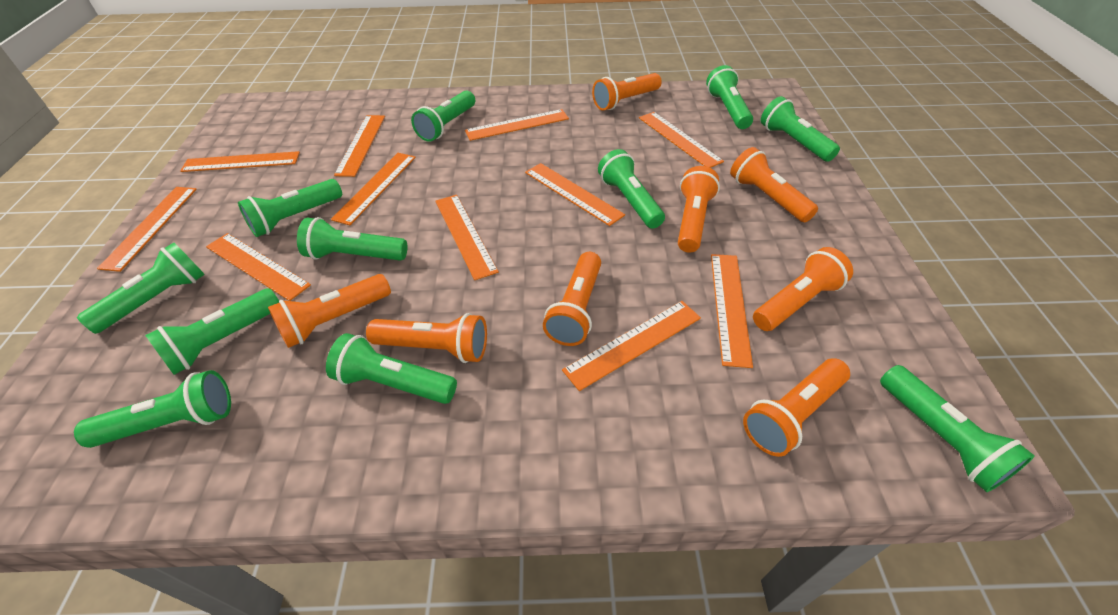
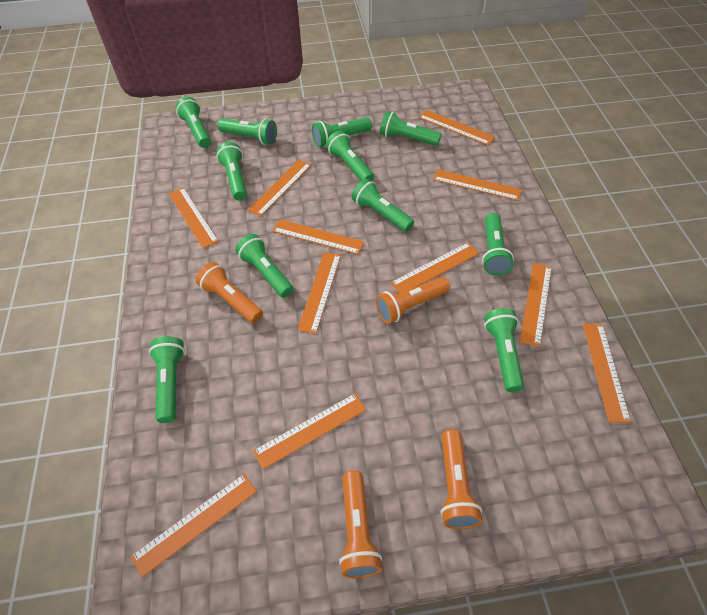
orange flashlight: [268,274,391,348] [366,313,487,363] [543,252,601,346] [592,73,662,111] [678,166,720,253] [730,147,818,222] [743,358,850,457] [753,247,853,331] = 8 -> [196,262,263,323] [339,471,382,578] [375,277,450,324] [441,429,482,529] = 4

